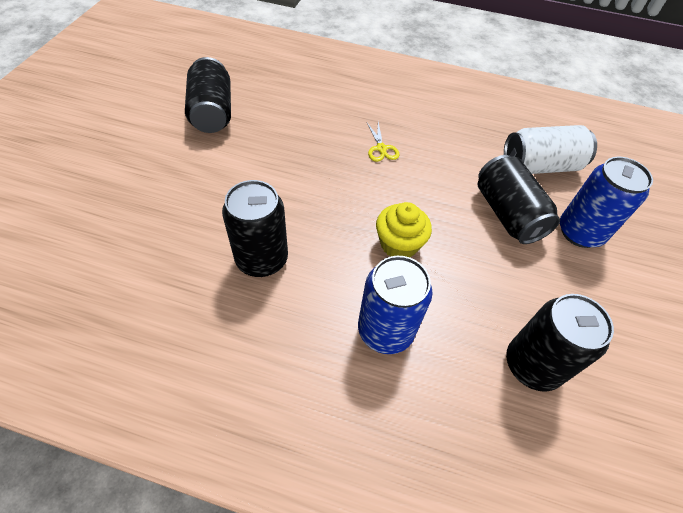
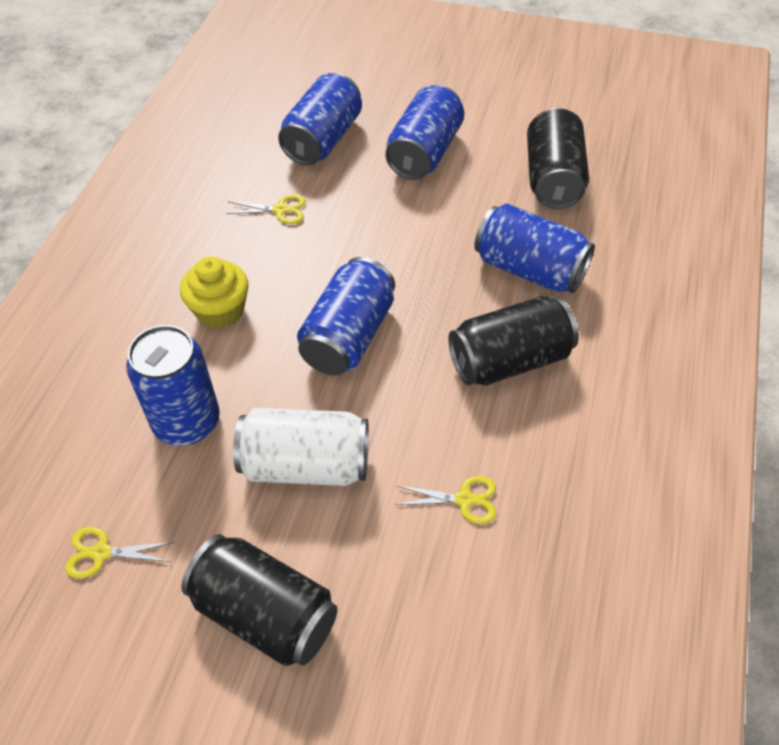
black can: [185,57,231,133] [222,180,288,277] [477,155,560,244] [506,294,614,392] = 4 -> [181,534,338,667] [448,295,579,385] [527,108,589,209] = 3
blue can: [358,256,433,354] [560,157,653,248] = 2 -> [126,325,220,446] [278,73,362,166] [297,257,395,376] [385,85,464,180] [474,204,595,293] = 5
yellow scissors: [367,122,399,162] = 1 -> [65,527,175,579] [226,194,306,224] [395,476,496,524] = 3

